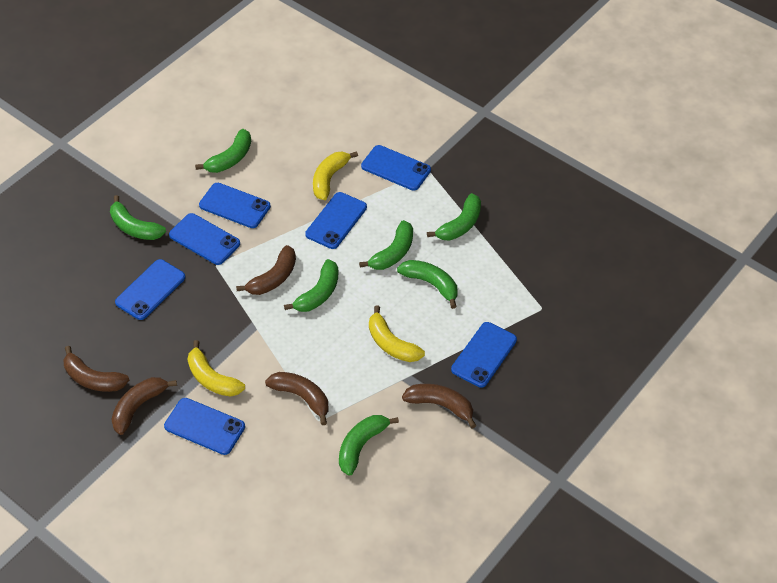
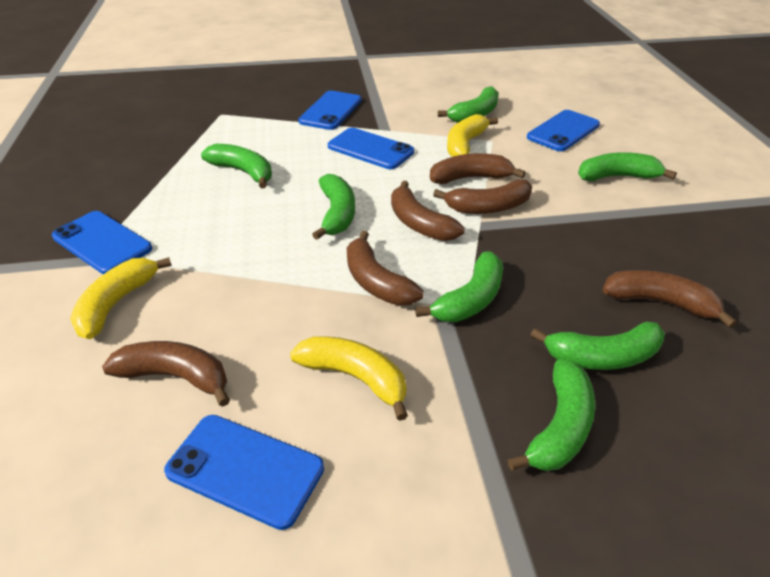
blue phone: [115,259,185,320] [164,398,245,455] [169,213,240,265] [199,183,271,228] [305,192,367,249] [361,145,431,191] [451,322,517,388] = 7 -> [52,211,152,274] [164,415,324,530] [298,91,362,130] [328,128,414,169] [527,110,600,151] = 5
brown banana: [63,346,129,392] [111,377,177,435] [236,245,296,295] [265,372,329,425] [402,384,476,428] = 5 -> [102,341,230,407] [347,231,424,306] [391,181,465,241] [430,153,525,184] [433,179,532,214] [603,270,737,328] = 6

